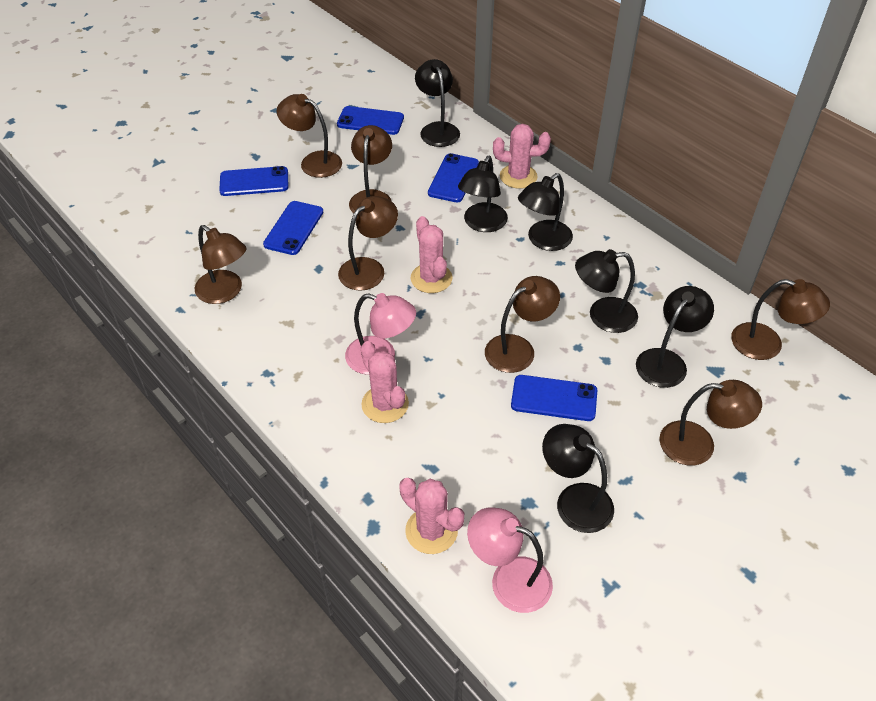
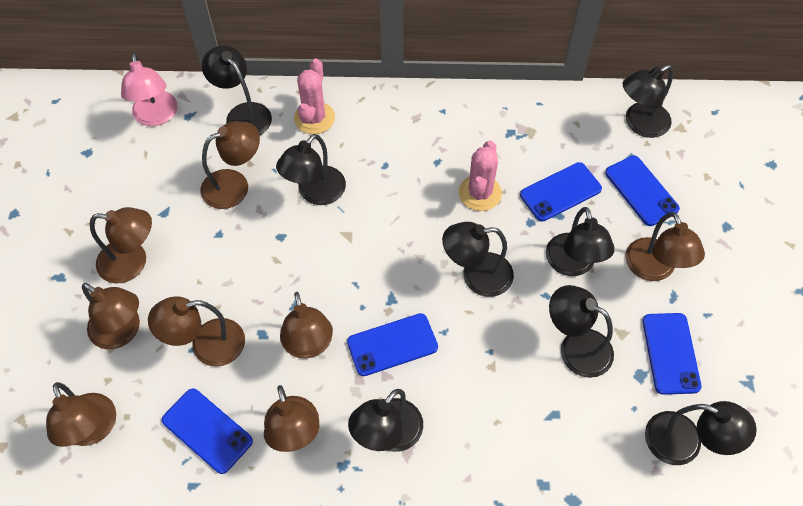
black lamp: [415,59,460,147] [458,156,508,232] [518,173,573,251] [542,424,614,533] [575,249,638,333] [636,286,714,388] = 6 -> [202,46,272,136] [276,134,346,205] [348,389,423,452] [442,222,514,297] [546,207,615,276] [549,285,614,378] [623,65,673,138] [645,401,757,465] = 8
brown lamp: [195,225,246,304] [277,94,342,178] [338,196,398,291] [349,125,392,213] [485,276,560,373] [659,380,762,465] [731,279,830,360] = 7 -> [46,382,116,447] [82,283,140,349] [90,207,152,284] [148,296,245,367] [200,121,260,209] [264,385,320,452] [280,292,333,359] [625,212,705,281] = 8
pink cactus: [361,341,409,423] [399,478,464,554] [411,216,452,293] [493,124,551,189] = 4 -> [294,58,335,134] [458,140,502,211] = 2
pink lamp: [345,293,416,375] [467,508,553,613] = 2 -> [121,53,177,126] = 1

